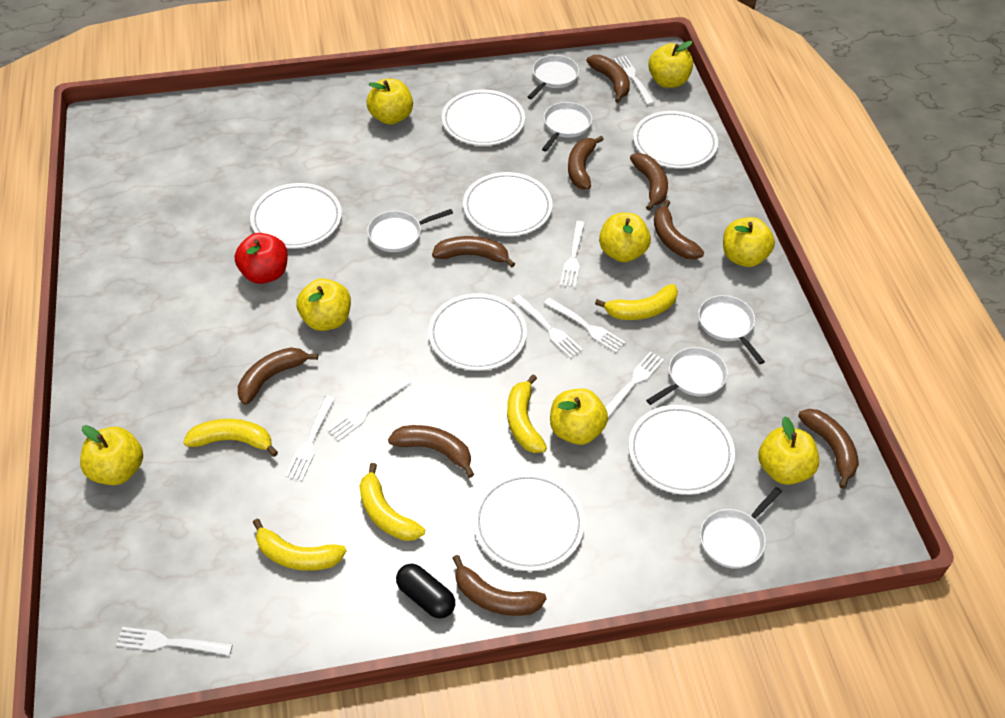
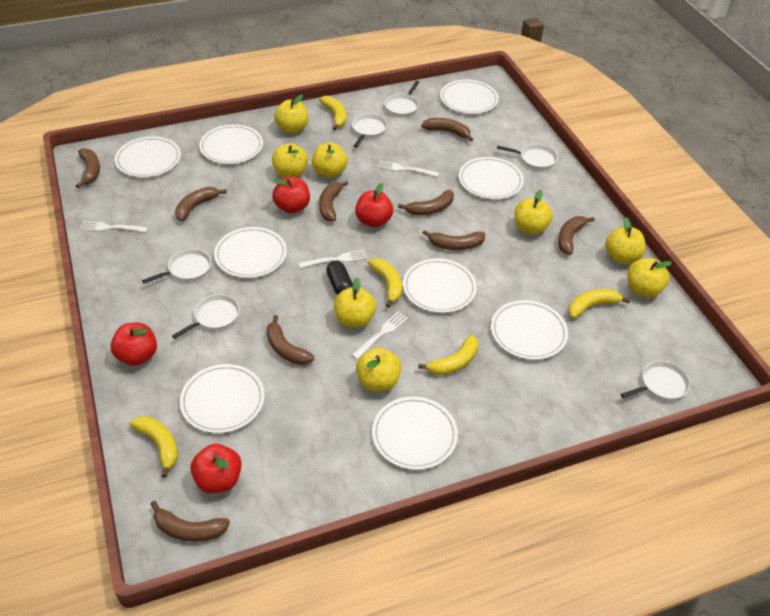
red apple: [234,233,288,284] = 1 -> [110,323,157,366] [190,444,242,493] [272,177,310,213] [355,183,393,227] = 4
white fork: [116,627,233,656] [285,395,335,481] [327,376,412,441] [513,295,583,359] [544,298,626,353] [560,221,585,288] [605,351,664,418] [614,56,655,105] = 8 -> [79,221,148,232] [298,250,368,268] [352,312,408,359] [377,160,439,177] = 4
white plate: [250,183,342,248] [428,293,527,371] [442,90,525,146] [463,172,553,236] [473,472,585,571] [628,405,735,495] [633,111,718,169] = 7 -> [115,136,181,177] [180,364,265,433] [199,124,263,164] [214,227,287,278] [372,396,458,470] [403,258,477,313] [440,80,499,114] [459,157,524,199] [491,300,568,360] = 9

